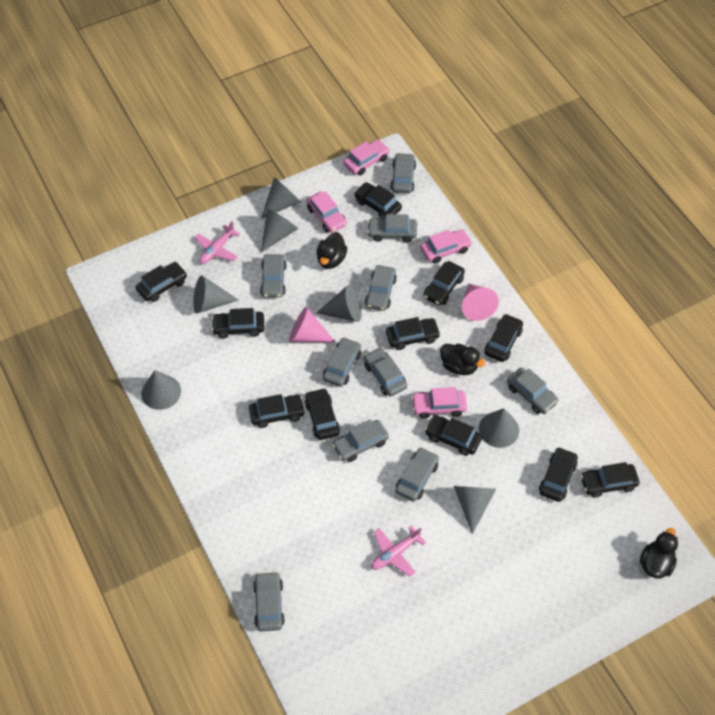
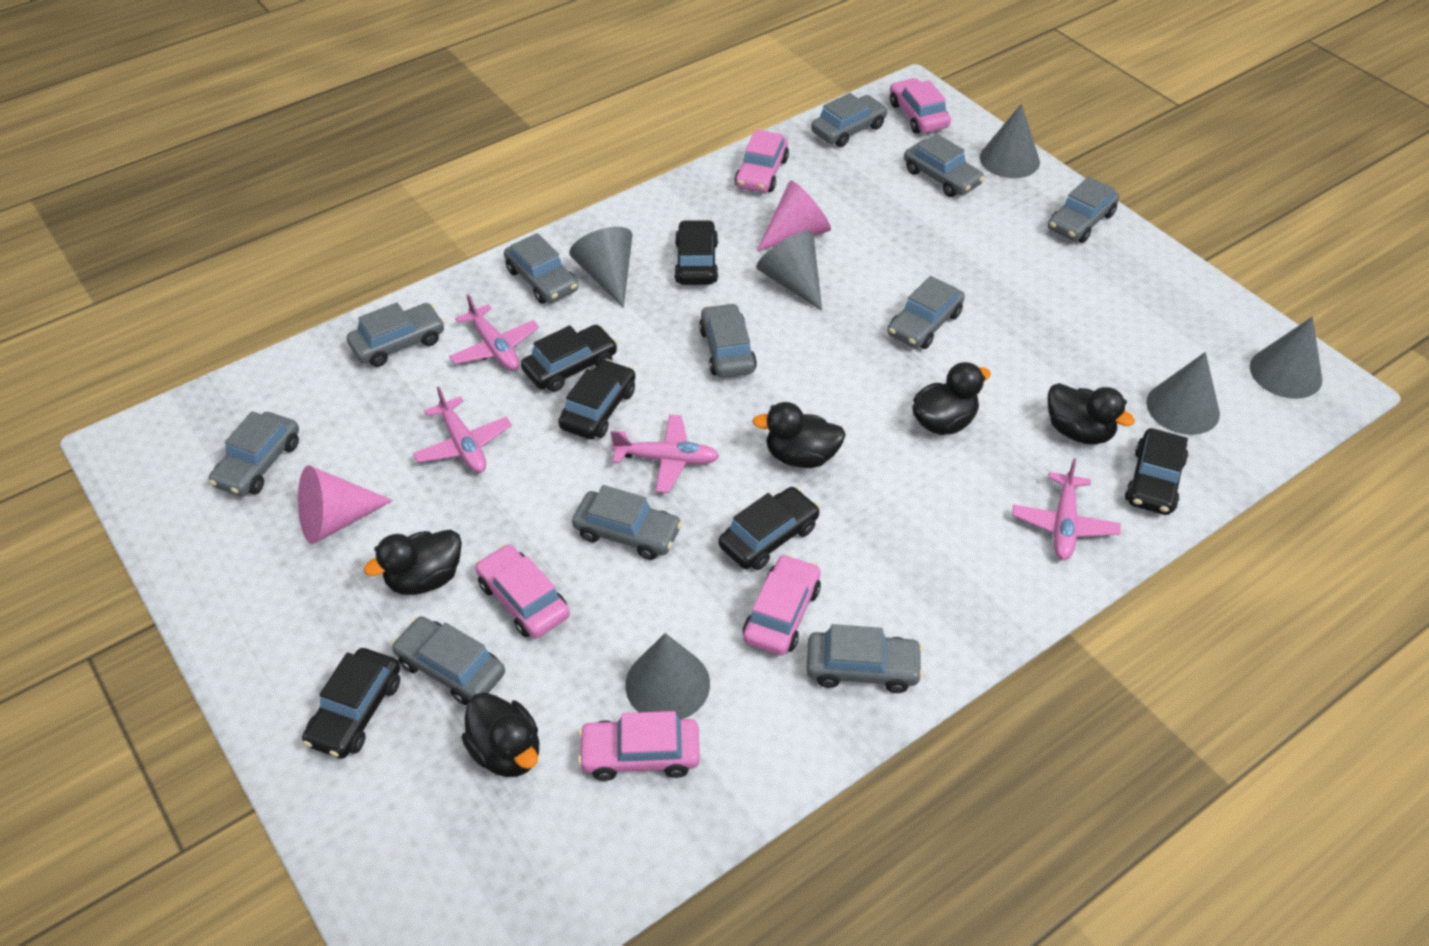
black car: [136,262,187,302] [212,308,264,338] [249,394,305,428] [305,388,340,440] [354,182,402,219] [386,317,441,350] [423,261,465,306] [425,415,482,456] [485,314,523,362] [539,447,578,502] [580,462,640,498] = 11 -> [302,648,400,759] [521,325,618,392] [558,359,636,439] [674,220,718,285] [719,487,820,570] [1125,428,1188,515] = 6
black duck: [316,232,347,269] [440,344,485,375] [640,528,678,578] = 3 -> [364,530,462,595] [461,692,539,777] [752,402,846,468] [912,362,991,435] [1048,383,1135,445] = 5
grey car: [253,571,285,632] [260,254,287,298] [323,337,361,387] [332,419,389,462] [364,347,407,397] [365,265,397,311] [367,214,417,242] [390,153,416,193] [395,447,439,502] [507,367,559,414] = 10 -> [209,411,299,496] [347,302,445,367] [392,616,505,705] [504,233,578,304] [572,485,682,560] [699,303,757,378] [806,624,923,693] [811,93,888,147] [888,276,965,349] [904,134,984,197] [1048,177,1119,243] = 11
grey cone: [141,370,181,410] [193,275,238,313] [261,177,301,219] [261,209,298,252] [316,285,362,322] [454,486,496,534] [479,408,519,448] = 7 -> [569,227,633,308] [625,633,710,719] [756,231,822,311] [980,104,1040,178] [1146,352,1220,435] [1250,317,1322,399] = 6
pink car: [306,191,347,233] [343,139,390,175] [411,387,467,419] [420,229,472,264] = 4 -> [475,544,570,638] [578,711,700,781] [734,129,789,193] [743,554,821,656] [890,78,951,133] = 5
pink plane: [195,221,240,264] [371,525,426,577] = 2 -> [413,386,512,473] [449,294,539,371] [611,415,719,493] [1012,458,1121,560] = 4

